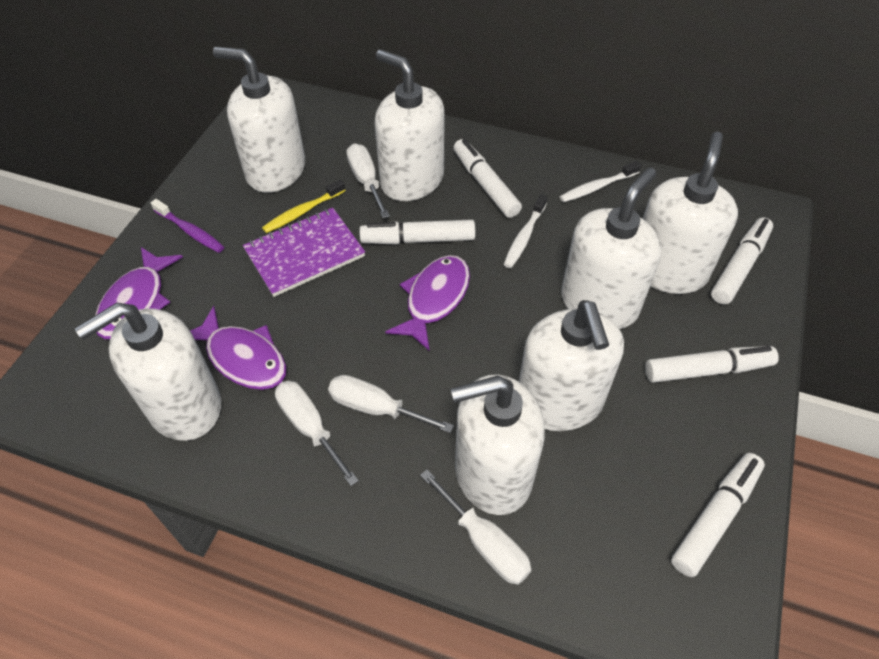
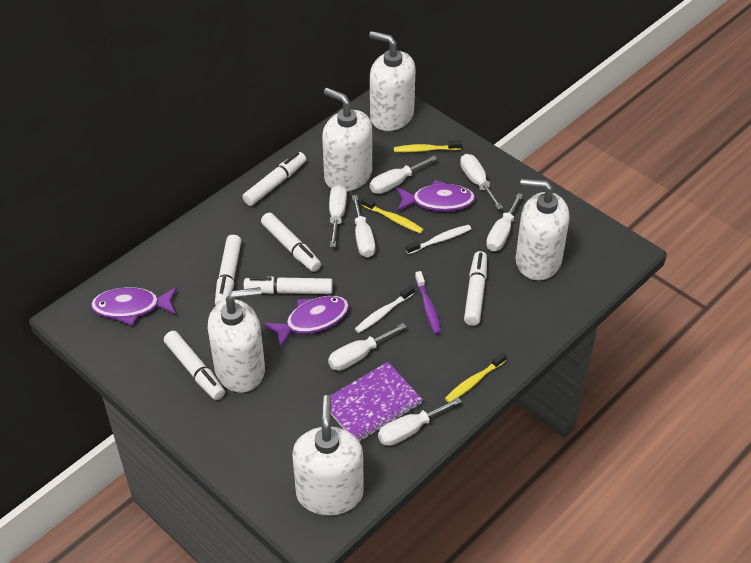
white marker: [359,220,475,245] [453,139,522,218] [645,346,779,383] [671,453,765,577] [711,217,773,304] = 5 -> [164,331,225,400] [215,235,241,305] [242,152,306,206] [244,277,333,294] [261,213,321,272] [464,251,487,326] = 6
white screwdriver: [275,381,359,486] [328,375,454,433] [346,143,390,218] [420,470,531,585] = 4 -> [328,323,406,371] [329,184,347,247] [352,195,375,257] [370,155,437,194] [378,397,462,446] [460,154,503,210] [486,193,523,251] = 7
white soap dispenser: [75,303,221,441] [213,47,305,193] [374,49,445,201] [451,374,545,515] [519,300,624,431] [561,168,662,329] [643,132,738,294] = 7 -> [208,287,265,393] [292,395,364,516] [322,88,372,192] [369,31,416,131] [516,179,569,280] = 5
yellow toothbrush: [262,179,346,233] = 1 -> [361,197,424,234] [394,140,462,152] [445,352,507,403] = 3

